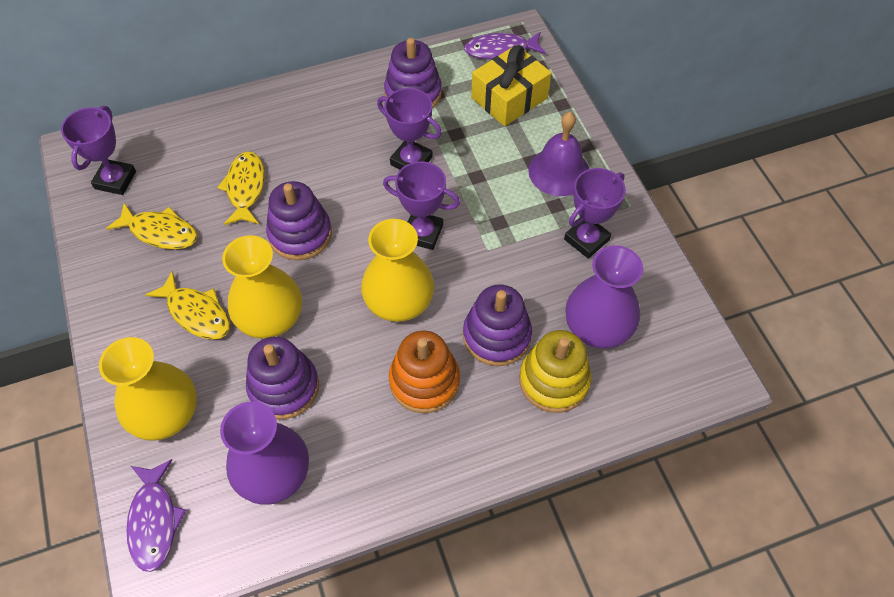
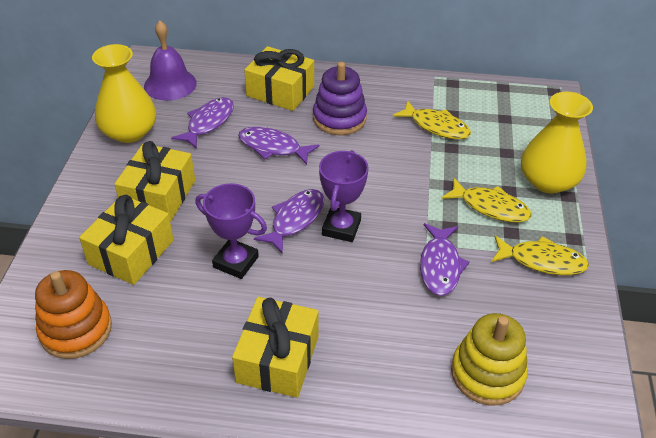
purple fish: [126,459,186,572] [464,32,546,60] = 2 -> [171,97,234,149] [238,127,319,165] [254,189,324,254] [420,223,470,296] = 4
purple stacking toy: [246,337,319,419] [266,181,332,260] [384,38,442,108] [463,285,532,366] = 4 -> [313,62,367,135] = 1
purple trophy: [61,106,136,195] [377,88,442,170] [383,161,460,250] [564,168,626,259] = 4 -> [195,183,267,279] [319,150,369,242] = 2
purple vase: [220,402,309,505] [565,245,643,348] = 2 -> none = 0
yellow gift: [471,45,551,126] = 1 -> [79,195,174,285] [115,141,195,222] [232,297,319,398] [244,46,314,111] = 4
yellow vase: [99,337,197,441] [222,235,302,339] [361,219,434,322] = 3 -> [92,44,156,143] [521,92,593,193] = 2

